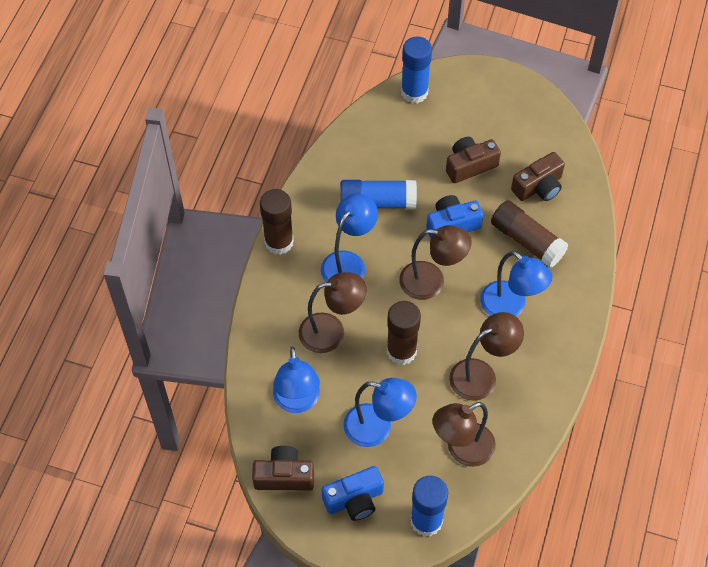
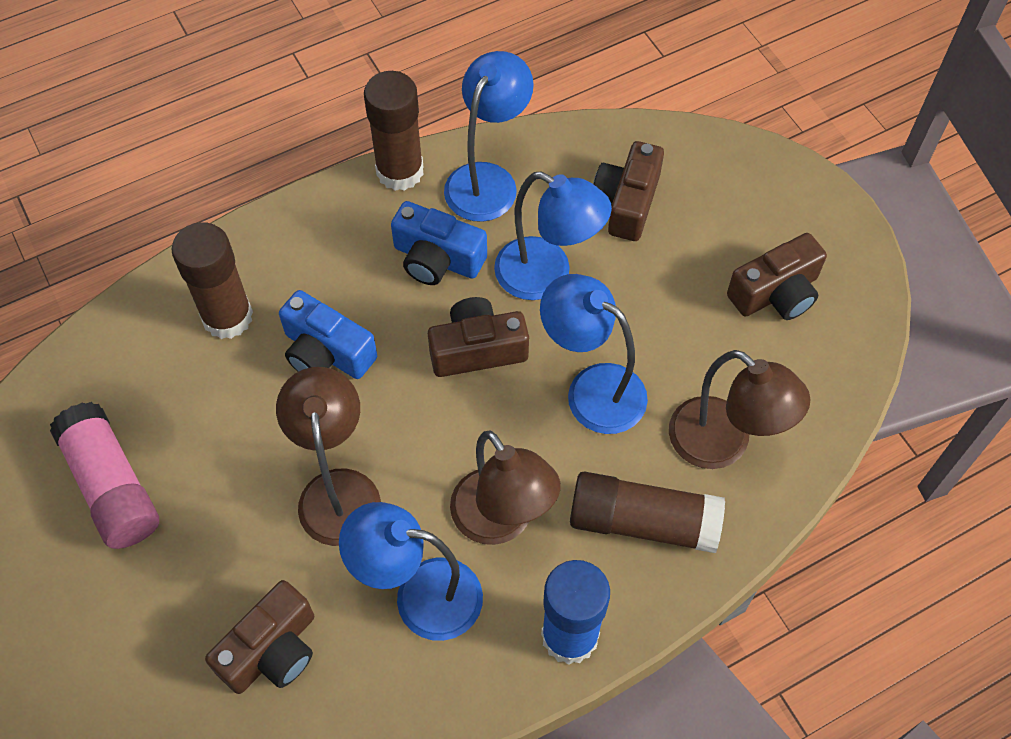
blue glue stick: [340,180,417,209] [401,36,432,104] [410,476,448,537] = 3 -> [541,560,610,665] = 1
brown camera: [252,446,314,491] [446,137,501,183] [511,152,565,201] = 3 -> [205,580,314,694] [428,297,529,377] [593,141,664,241] [727,233,827,320] = 4
brown lamp: [299,272,366,353] [399,225,471,300] [433,402,496,467] [449,312,524,401] = 4 -> [276,367,381,546] [450,430,560,545] [669,350,810,469] = 3
pink glue stick: none = 0 -> [50,402,159,549] = 1

